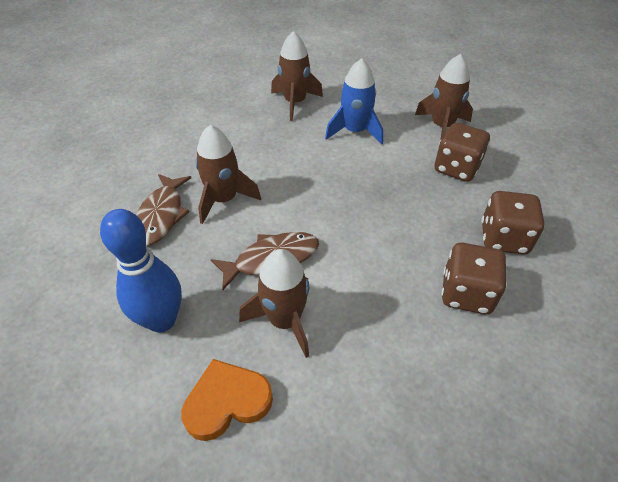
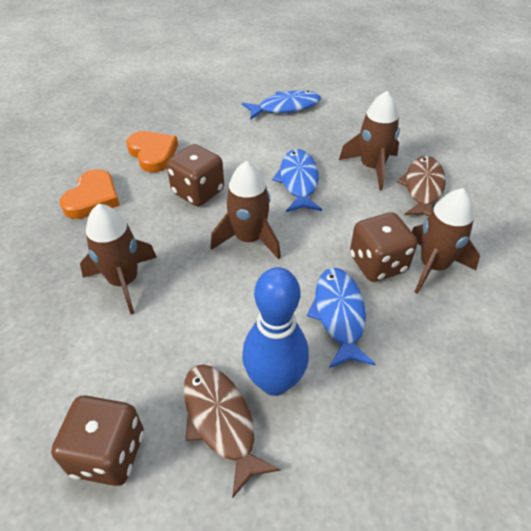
blue fish: none = 0 -> [242,90,321,119] [272,149,322,212] [307,268,376,368] = 3
blue rocket: [325,58,383,145] = 1 -> none = 0
orange heart: [181,359,273,441] = 1 -> [60,169,120,219] [126,131,178,172] = 2

